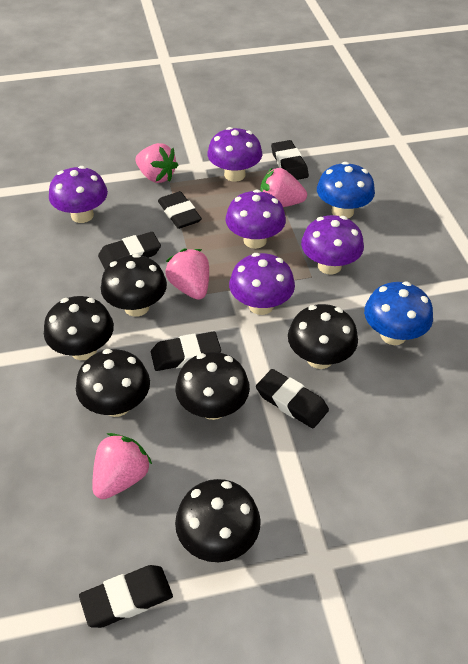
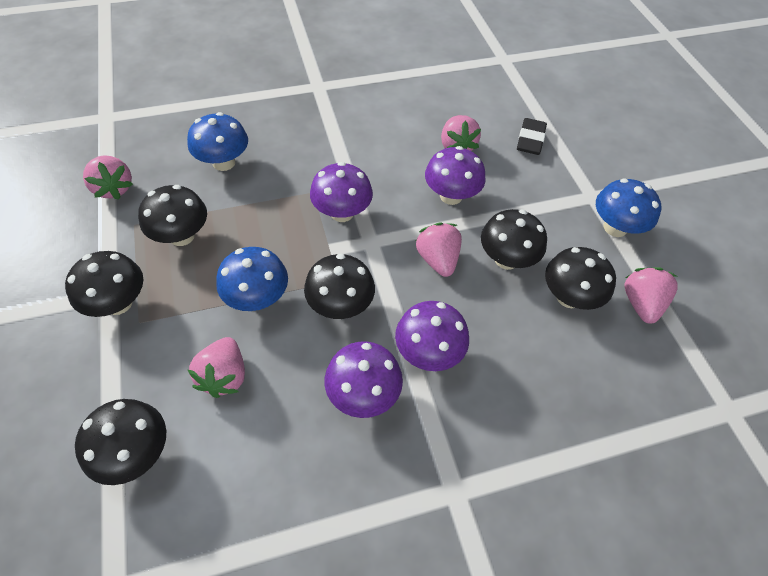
black eraser: [79,565,173,628] [98,232,161,269] [151,331,221,371] [158,191,202,229] [256,369,329,428] [271,140,309,180] = 6 -> [517,118,547,155] = 1
blue mushroom: [317,162,375,219] [364,282,433,345] = 2 -> [187,112,248,171] [216,247,288,311] [596,179,662,237] = 3
pink strawberry: [92,433,152,499] [135,143,178,183] [165,249,209,300] [260,167,307,207] = 4 -> [83,155,133,200] [188,337,245,398] [416,222,462,277] [441,115,481,151] [624,267,677,324] = 5
purple mushroom: [49,166,108,223] [207,127,262,182] [225,190,286,249] [229,253,295,315] [301,215,364,274] = 5 -> [310,162,373,222] [325,341,403,418] [395,301,469,371] [425,146,485,205] = 4

